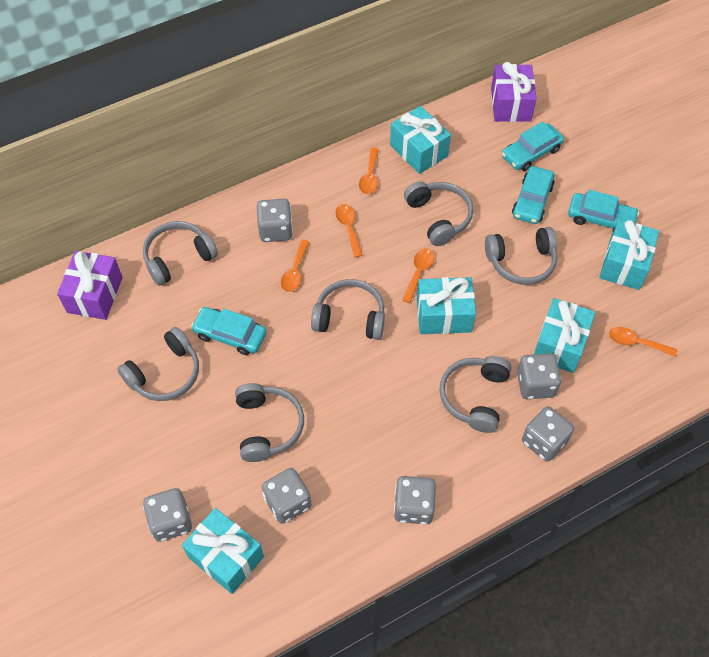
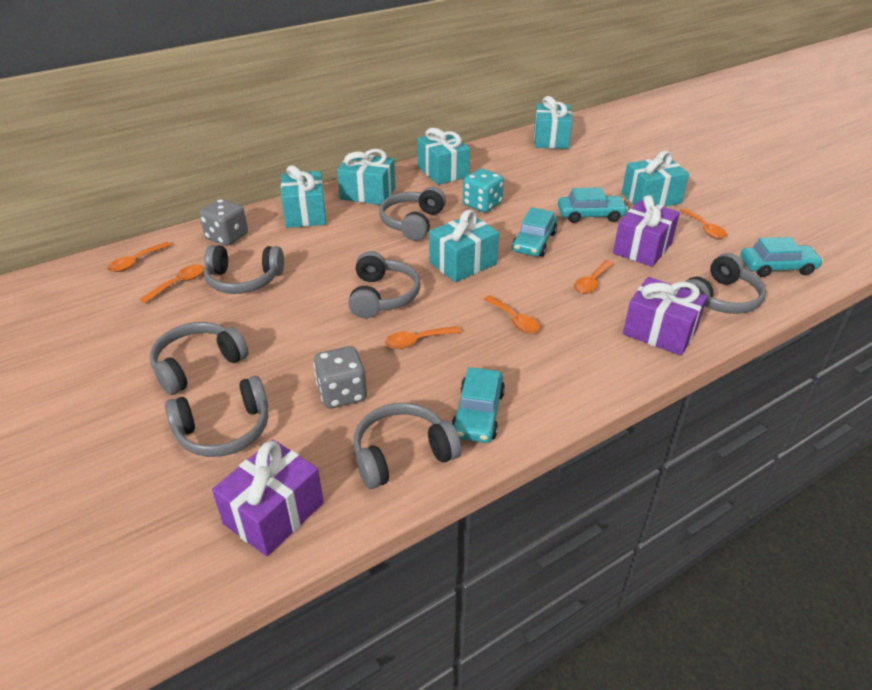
grey dice: [143,488,192,542] [257,199,293,242] [262,468,311,524] [394,476,436,525] [517,353,561,399] [522,406,574,462] = 6 -> [199,199,248,246] [313,346,367,409] = 2
orange spoon: [281,240,309,292] [335,204,363,257] [359,148,379,194] [402,248,434,303] [609,327,677,357] = 5 -> [107,242,171,272] [140,264,204,303] [385,326,461,349] [484,295,540,334] [574,260,614,294] [680,208,727,239] = 6
purple gift: [57,251,123,320] [491,62,537,122] = 2 -> [212,439,324,556] [613,195,680,267] [623,277,707,356] = 3
turquoise dice: none = 0 -> [463,169,504,212] = 1
turquoise gift: [182,508,264,594] [390,106,451,174] [417,277,476,334] [534,298,595,373] [599,219,659,290] = 5 -> [281,165,326,228] [337,149,395,205] [417,128,470,185] [429,209,499,282] [534,96,572,149] [622,151,689,207] = 6

